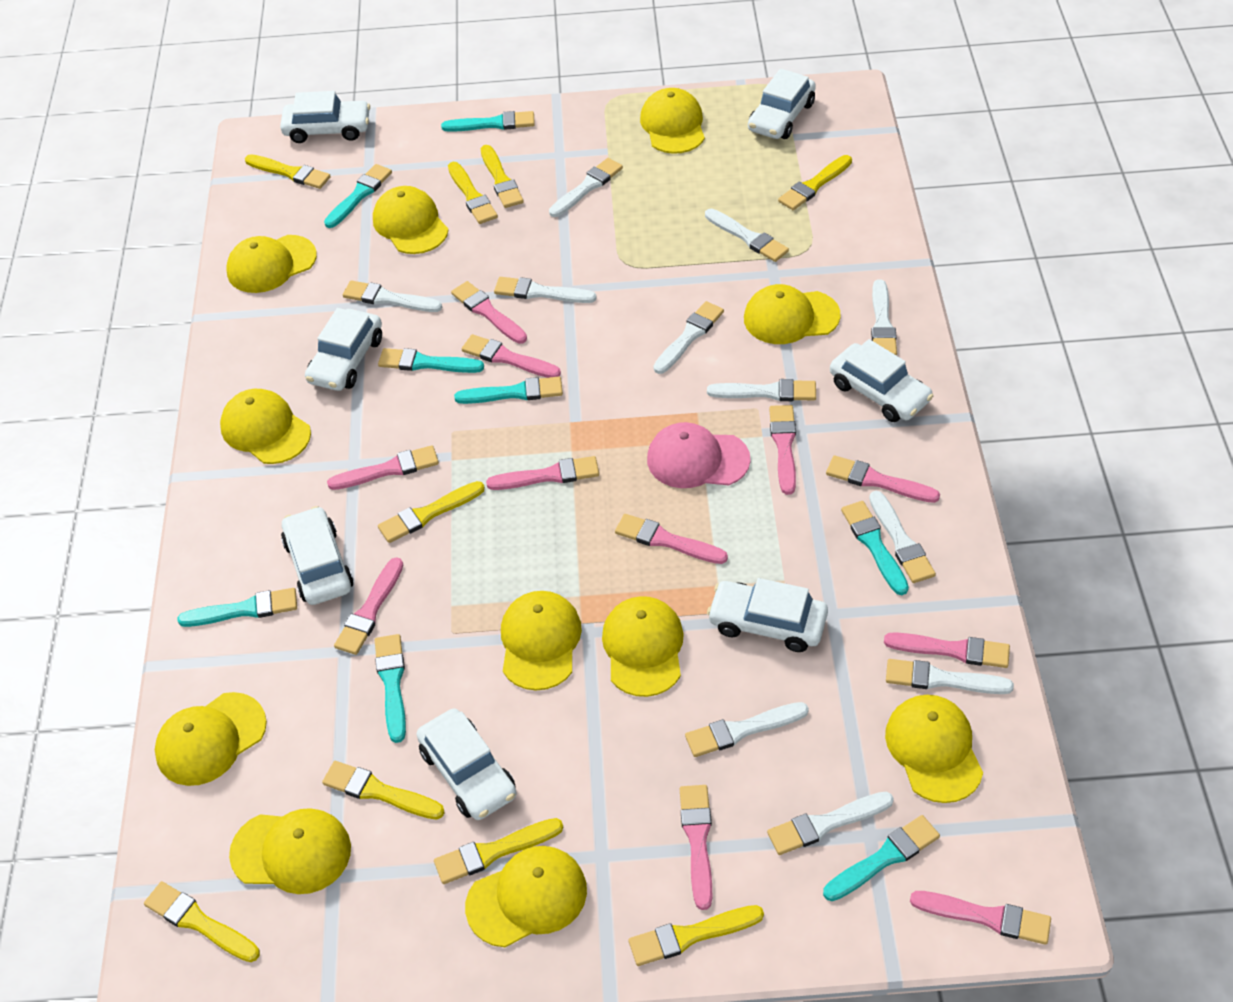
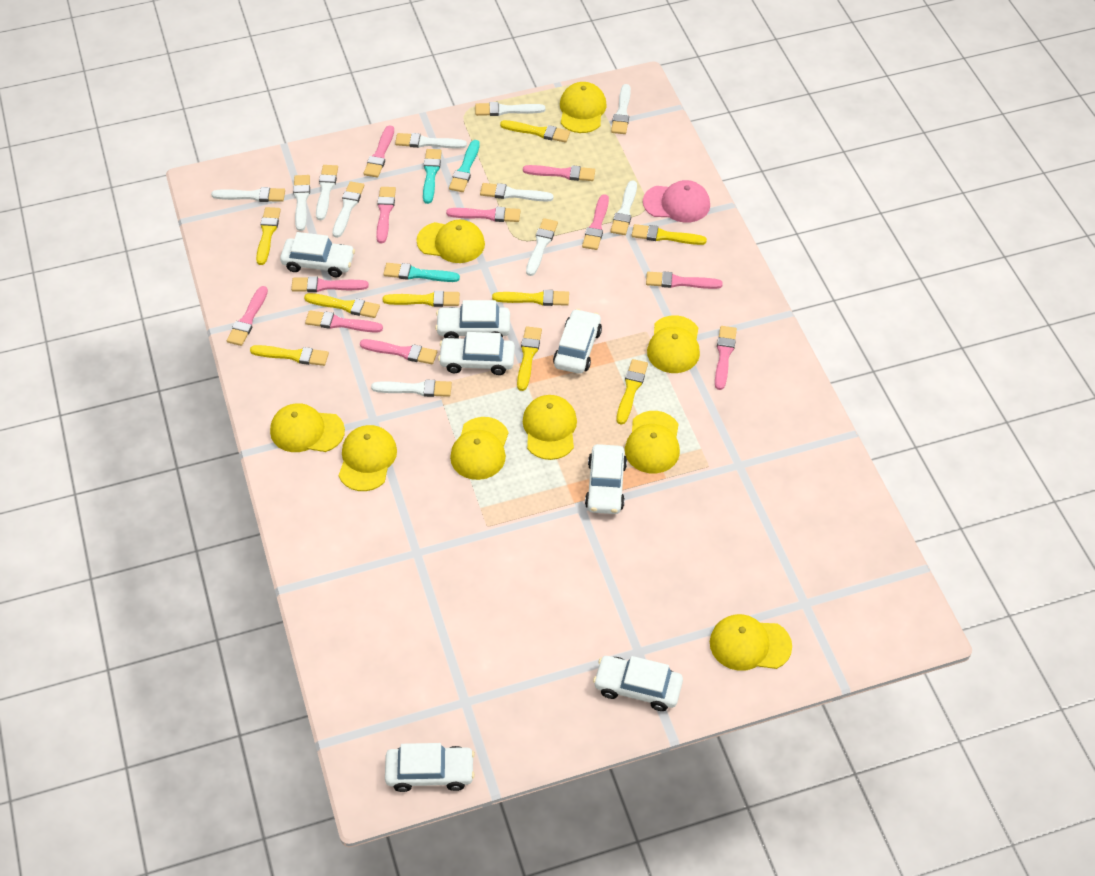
turquoise brush: [178,588,297,627] [324,164,392,228] [375,634,406,743] [378,348,484,373] [441,111,535,132] [454,377,563,404] [823,815,940,901] [841,501,909,595] = 8 -> [383,263,460,282] [423,149,442,204] [449,140,480,192] = 3
yellow cap: [155,692,267,786] [220,389,311,464] [227,235,317,293] [229,808,351,894] [373,186,448,254] [465,846,587,947] [501,591,582,690] [602,596,684,697] [640,88,705,154] [744,284,841,344] [885,695,983,803] = 11 -> [270,403,345,452] [339,425,397,491] [417,220,485,263] [450,417,508,480] [523,395,577,460] [560,82,607,133] [625,411,680,473] [647,315,700,373] [710,614,792,671] = 9

